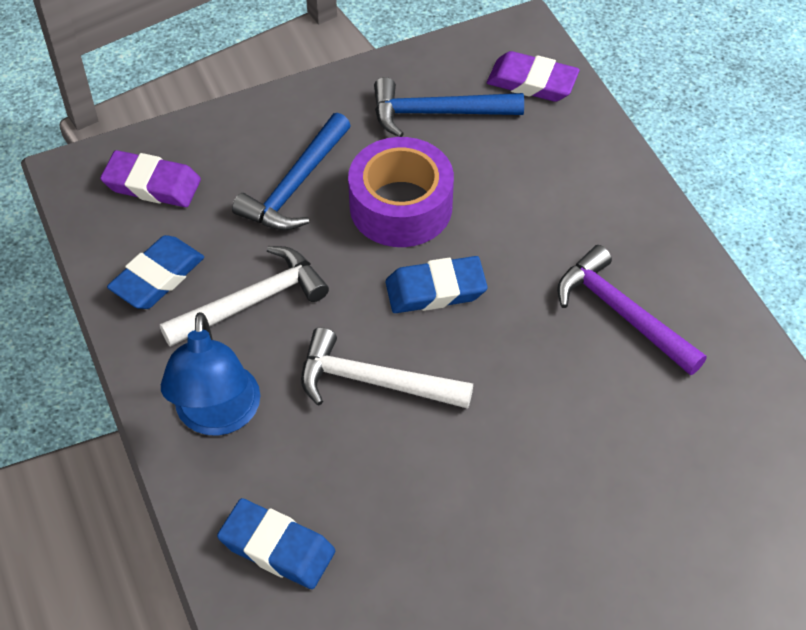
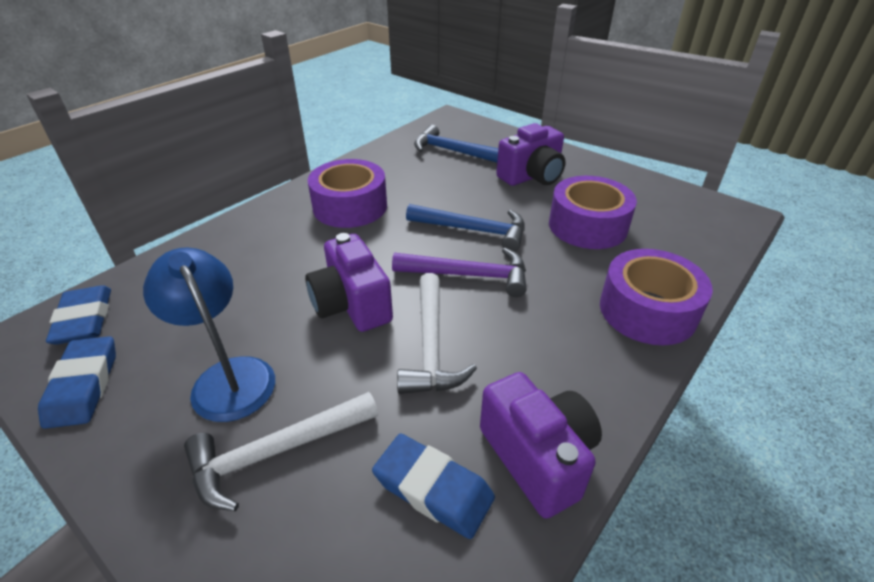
purple camera: none = 0 -> [305,233,393,332] [480,372,602,519] [496,123,566,186] = 3
purple eraser: [100,150,201,207] [487,51,580,102] = 2 -> none = 0
purple tape: [348,137,454,247] = 1 -> [308,159,387,228] [549,176,637,249] [600,249,713,345] = 3

